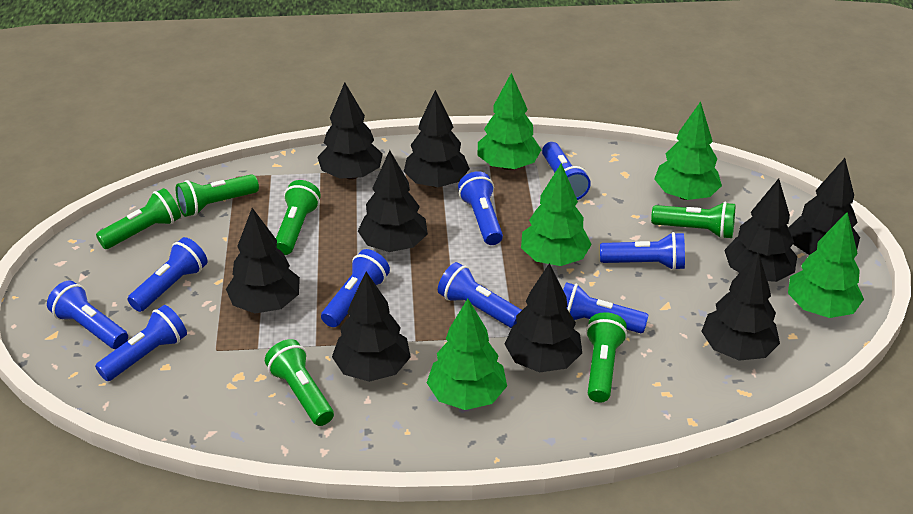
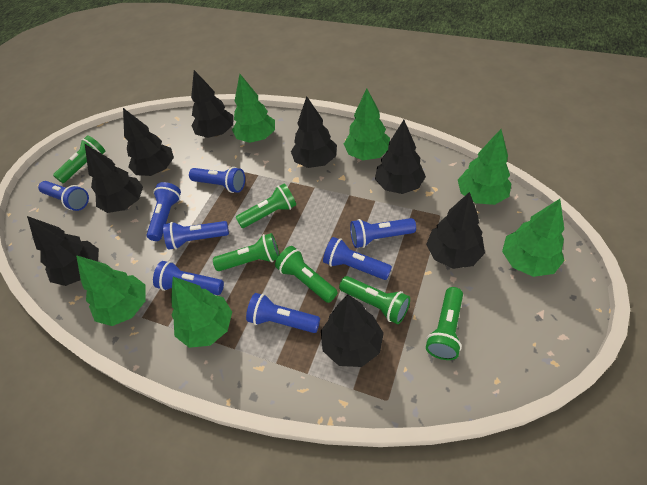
black tree: [226,208,300,314] [318,82,383,180] [332,272,411,382] [358,150,428,252] [404,90,470,188] [505,263,582,372] [701,252,780,361] [724,178,797,282] [788,158,860,255] = 9 -> [27,216,99,286] [85,144,143,213] [123,108,174,176] [191,70,234,138] [291,97,337,168] [321,295,384,367] [375,120,426,194] [426,192,485,269] = 8
blue flashlight: [47,280,128,349] [95,305,187,381] [128,237,207,312] [321,249,390,327] [438,262,522,328] [458,171,503,245] [542,142,591,200] [563,282,649,333] [600,232,685,270] = 9 -> [38,181,89,211] [147,182,181,241] [153,261,224,295] [163,221,229,250] [189,167,245,193] [246,293,320,333] [323,237,392,280] [350,218,416,248] = 8
green tree: [427,299,507,410] [477,73,541,170] [521,163,592,266] [654,101,722,200] [788,212,864,318] = 5 -> [76,255,145,326] [171,277,232,348] [232,74,275,143] [344,88,390,160] [458,129,512,205] [502,199,565,277] = 6

